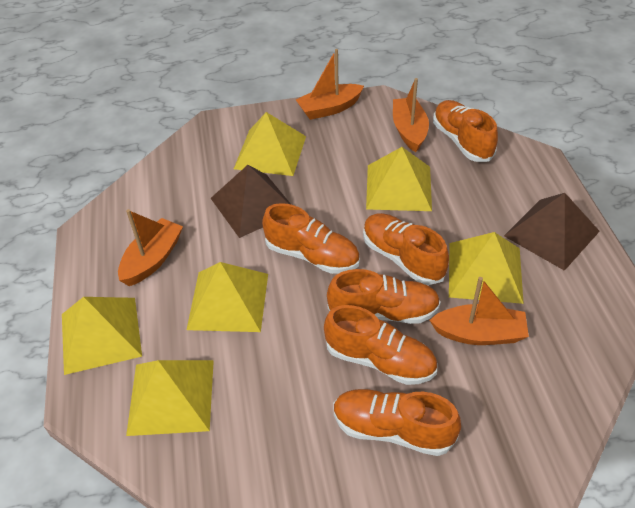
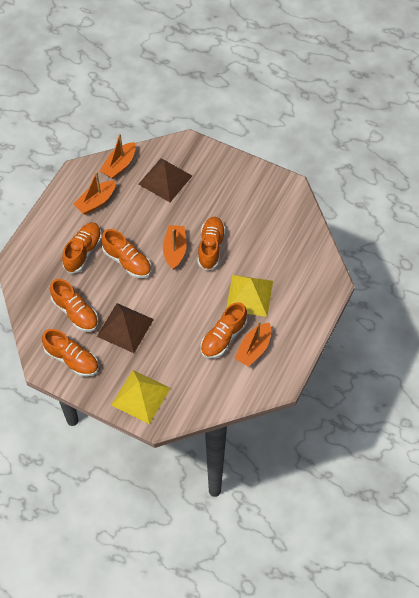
yellow pyramid: [62,297,142,375] [126,360,214,436] [187,262,268,332] [234,112,306,176] [366,147,432,211] [449,232,524,304] = 6 -> [111,370,171,424] [226,275,273,317] = 2

